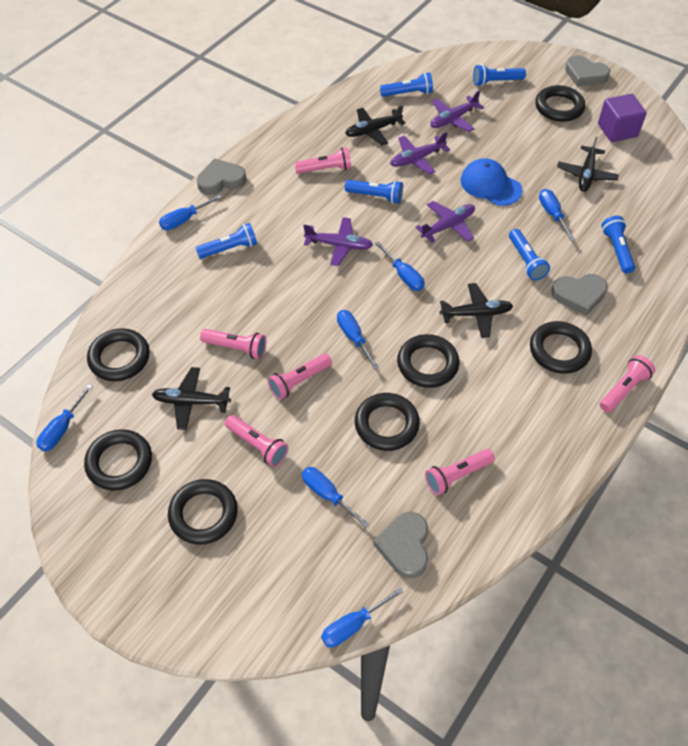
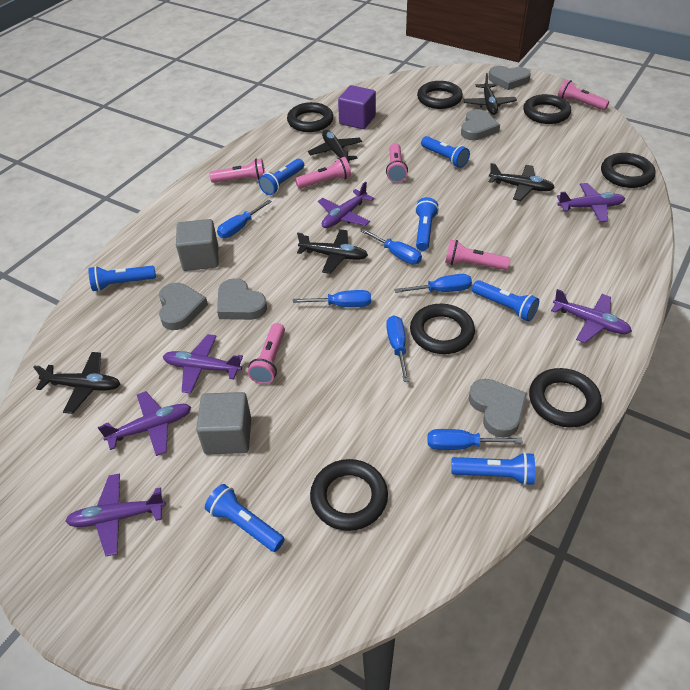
black plane: [152,367,231,430] [345,105,405,145] [439,283,513,338] [557,137,619,192] = 4 -> [33,352,120,414] [297,229,368,274] [308,130,362,163] [463,73,517,115] [489,163,555,201] = 5
blue cap: [461,158,522,206] = 1 -> none = 0
blue flashlight: [196,223,257,259] [345,180,403,204] [380,72,433,97] [473,64,526,86] [509,229,550,280] [601,216,635,274] = 6 -> [88,266,156,291] [205,484,284,552] [259,159,304,195] [415,197,439,251] [421,136,470,168] [451,452,535,486] [472,280,539,322] = 7
blue screwdriver: [37,384,93,451] [159,194,222,230] [302,467,370,528] [321,587,404,647] [337,310,379,370] [375,241,425,291] [539,189,575,241] = 7 -> [217,200,272,238] [293,290,371,307] [361,229,422,264] [386,315,409,382] [395,274,472,293] [428,429,523,450] = 6
grey cube: none = 0 -> [176,219,218,271] [196,392,251,455] = 2
grey heart: [197,158,247,195] [373,511,428,579] [551,274,608,316] [565,55,610,87] = 4 -> [159,283,208,330] [217,278,267,320] [461,109,500,140] [469,379,527,438] [488,66,531,90] = 5
purple plane: [303,217,373,266] [390,132,450,174] [416,201,475,243] [430,90,484,132] = 4 -> [65,474,166,556] [98,391,191,456] [163,334,243,394] [318,182,374,228] [551,289,632,343] [557,183,625,222] = 6

